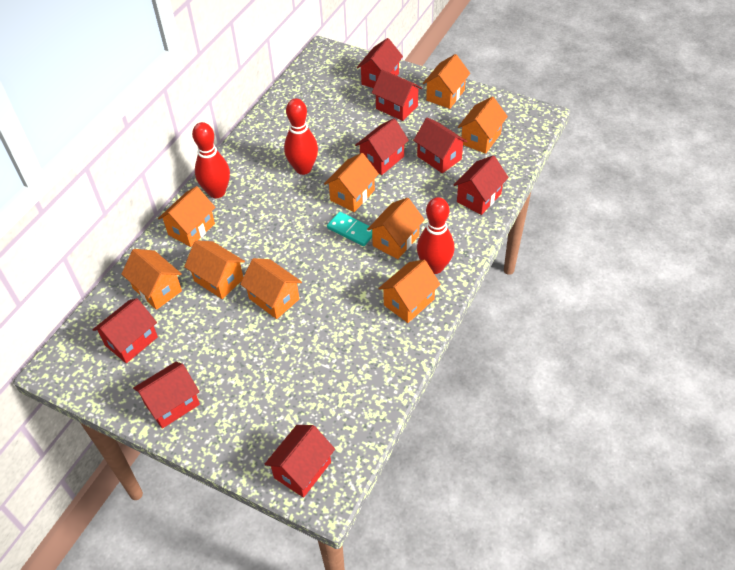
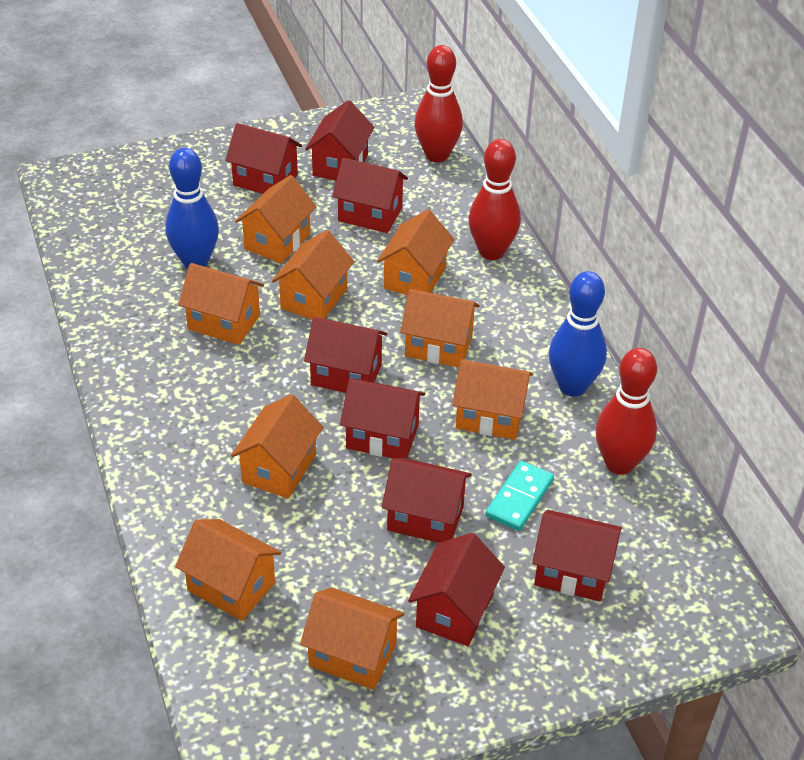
blue bowling pin: none = 0 -> [166,148,219,269] [549,271,607,397] = 2

